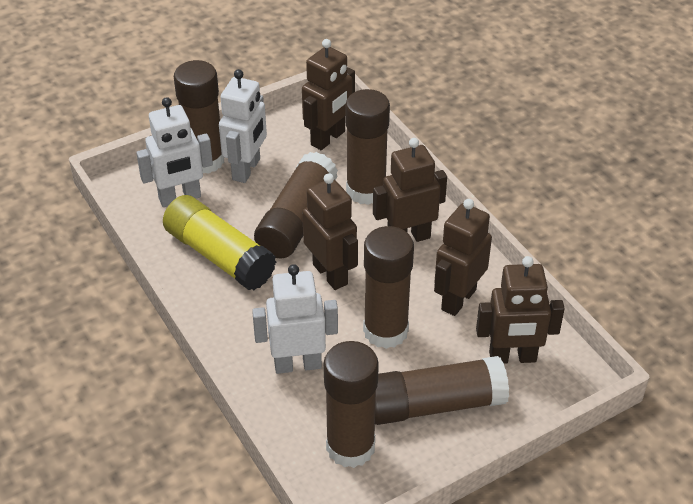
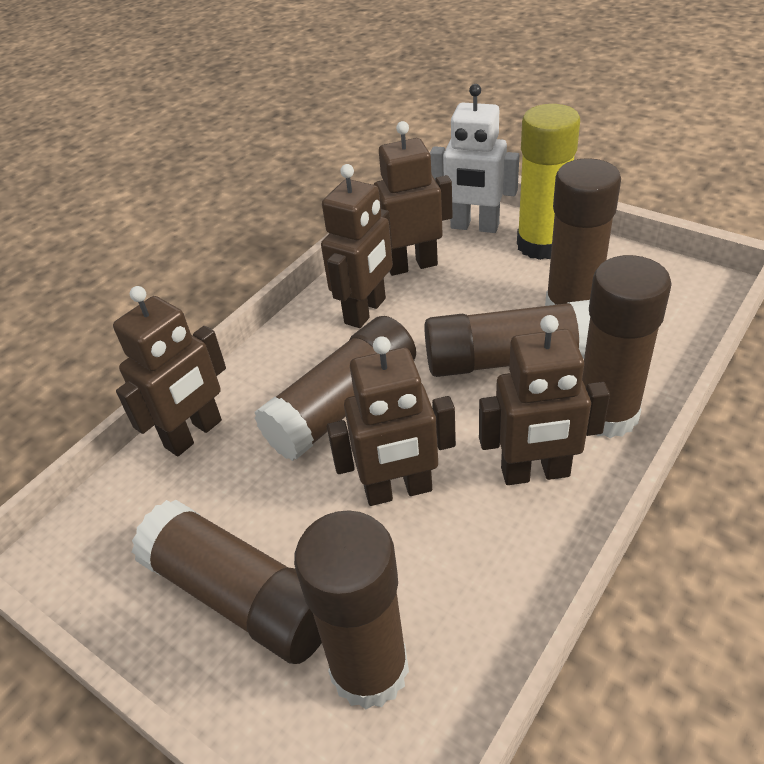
white robot: [136,97,213,207] [219,69,267,183] [252,264,338,374] = 3 -> [430,84,519,233] = 1

